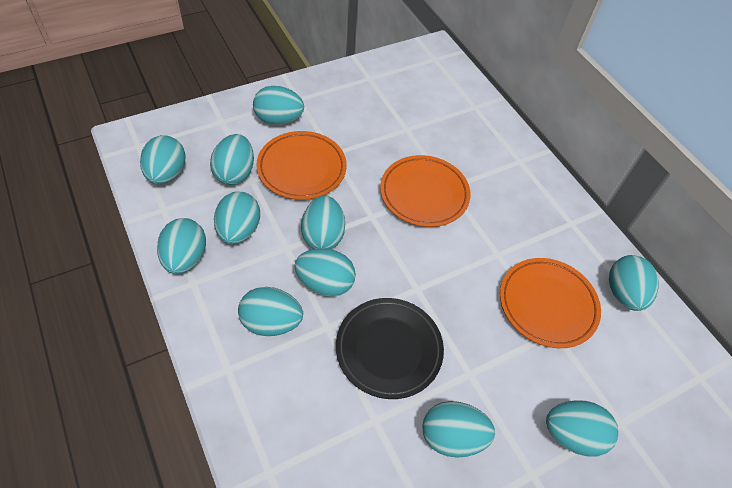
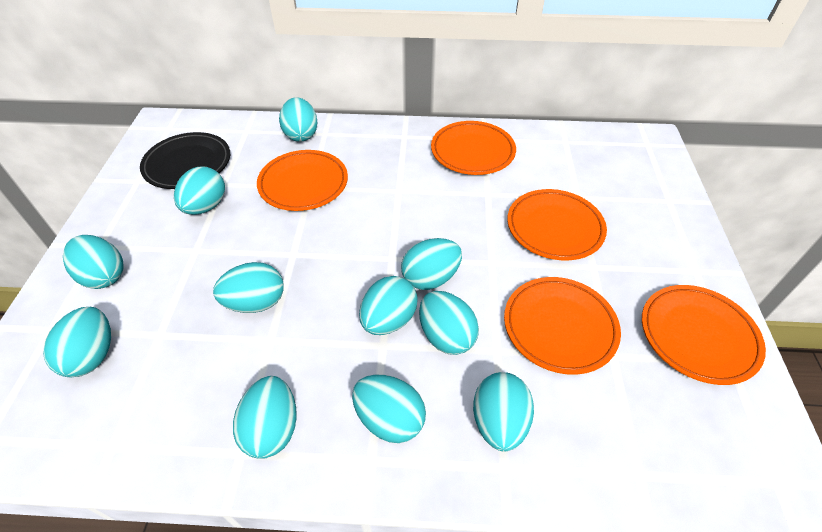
orange plate: [257,131,347,200] [380,155,471,227] [500,258,601,348] = 3 -> [257,150,348,211] [431,121,516,175] [504,277,621,375] [507,189,607,260] [642,285,766,385] = 5

